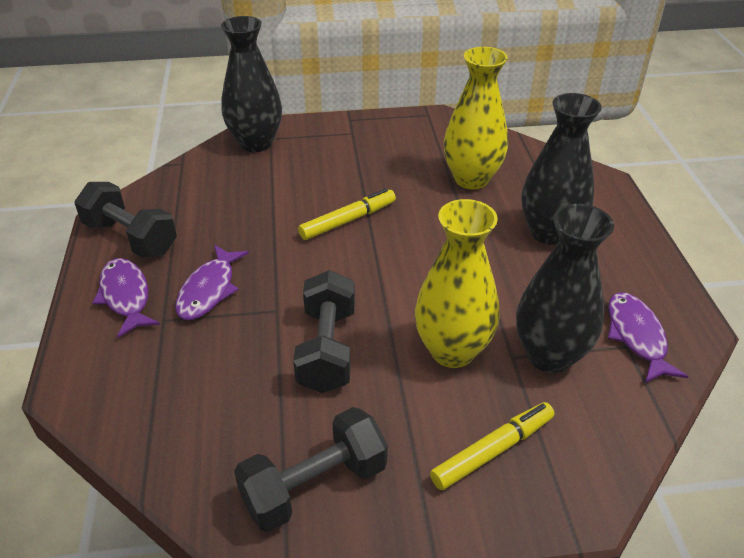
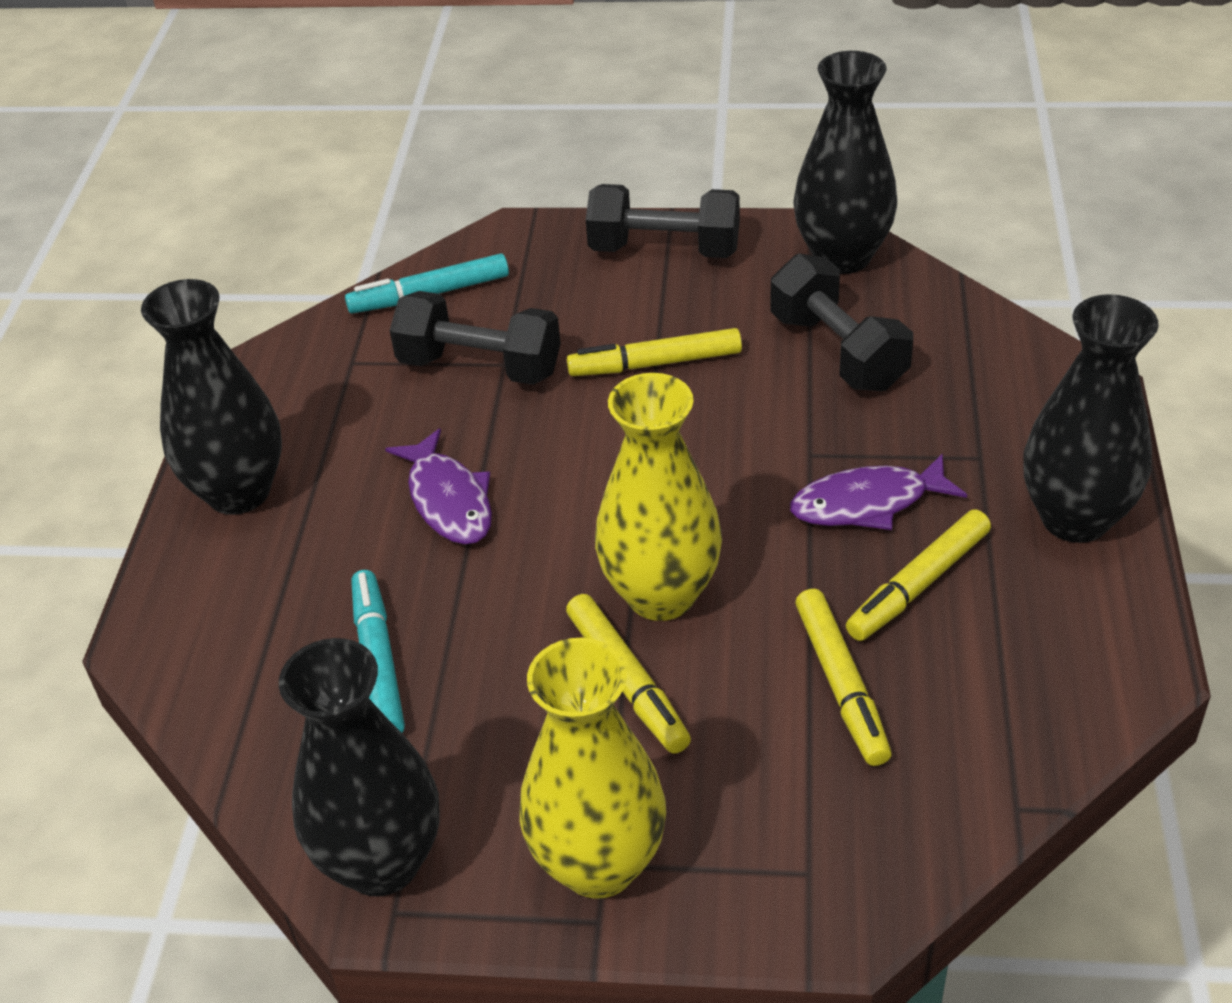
black vase: [221,16,282,152] [516,204,614,373] [522,93,602,245] = 3 -> [141,279,282,515] [279,638,440,897] [793,51,897,274] [1023,294,1159,543] = 4
purple fish: [93,258,160,338] [175,245,249,320] [608,292,688,383] = 3 -> [385,428,492,544] [790,453,967,530] = 2
turquoise marker: none = 0 -> [345,254,509,313] [351,570,405,733] = 2
yellow marker: [298,188,396,240] [430,402,554,490] = 2 -> [566,594,691,754] [567,328,742,376] [795,589,891,766] [846,510,991,641] = 4

